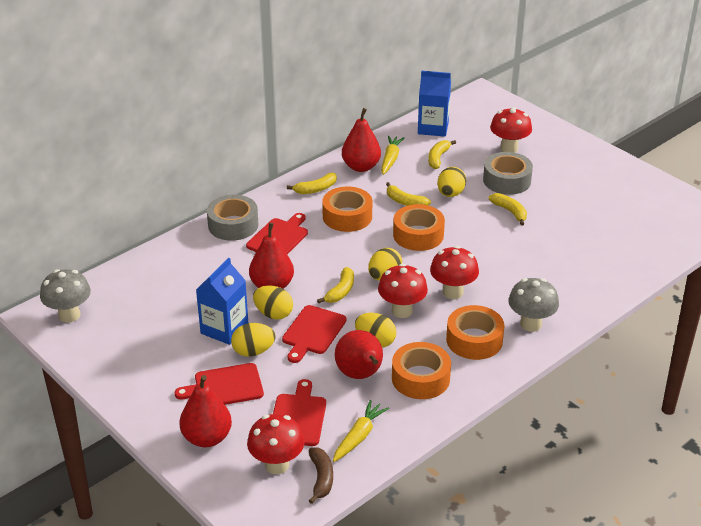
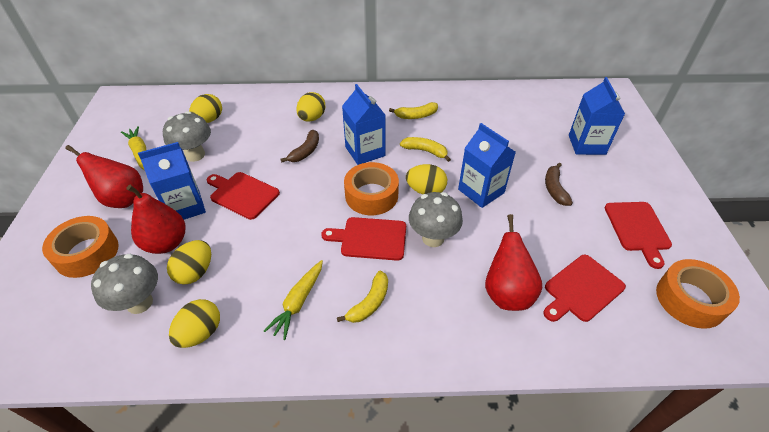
blue carton: [196,258,248,345] [418,71,451,137] = 2 -> [138,142,206,220] [342,84,385,165] [458,123,516,208] [569,77,625,155] = 4
brown banana: [309,448,333,504] = 1 -> [280,130,319,162] [545,163,573,206] = 2
grey mushroom: [40,269,91,323] [508,278,559,332] = 2 -> [91,254,158,314] [163,111,211,162] [409,192,463,247] = 3
grey tape: [207,195,258,241] [483,152,533,195] = 2 -> none = 0
orange tape: [322,187,372,232] [392,342,451,399] [393,204,445,251] [446,305,505,360] = 4 -> [42,216,119,278] [344,162,399,215] [656,259,740,329] = 3
red mushroom: [247,414,305,474] [378,264,428,318] [430,246,479,299] [490,107,532,153] = 4 -> none = 0
red pear: [179,375,232,448] [249,223,294,289] [335,330,383,379] [342,108,381,172] = 4 -> [65,145,143,208] [126,185,186,254] [485,214,542,311] = 3
yellow banana: [287,173,337,194] [317,267,354,303] [386,182,431,206] [428,140,456,169] [488,193,527,226] = 5 -> [337,271,388,323] [389,102,438,119] [400,137,451,162] = 3

